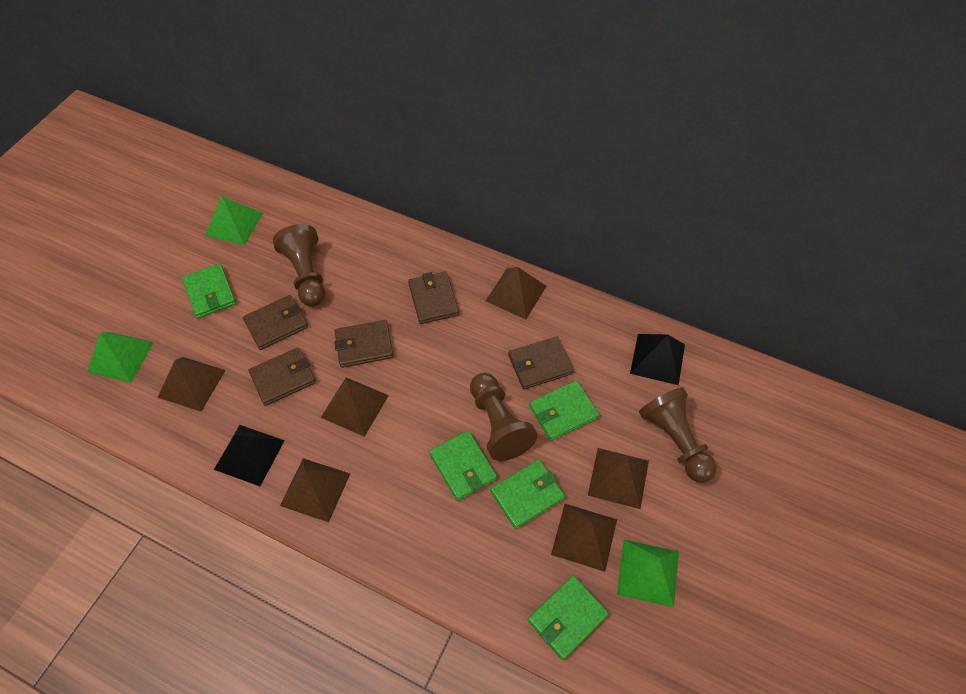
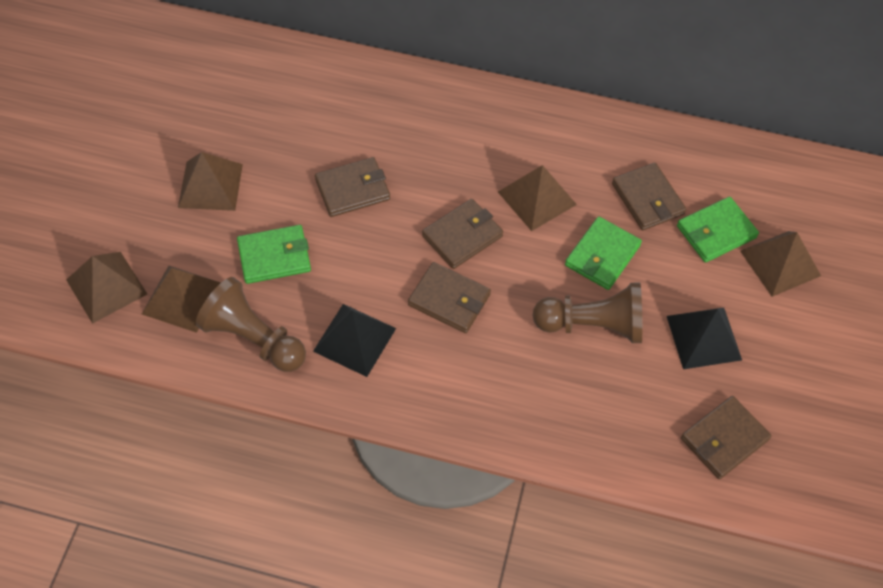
brown pawn: [273,224,325,306] [470,373,538,461] [639,387,717,483] = 3 -> [196,277,306,372] [533,282,642,343] = 2
brown pyramid: [157,357,226,412] [280,458,350,522] [321,377,389,437] [486,267,546,319] [551,504,617,572] [588,448,649,509] = 6 -> [66,252,147,324] [142,266,221,333] [178,152,243,211] [498,165,577,231] [740,231,821,297] = 5
green pyramid: [87,332,154,383] [205,196,263,245] [617,540,679,607] = 3 -> none = 0
green wallet: [182,264,236,318] [429,430,497,501] [490,459,565,529] [528,575,609,660] [529,380,599,441] = 5 -> [237,225,311,284] [565,217,642,290] [677,197,759,263] = 3

